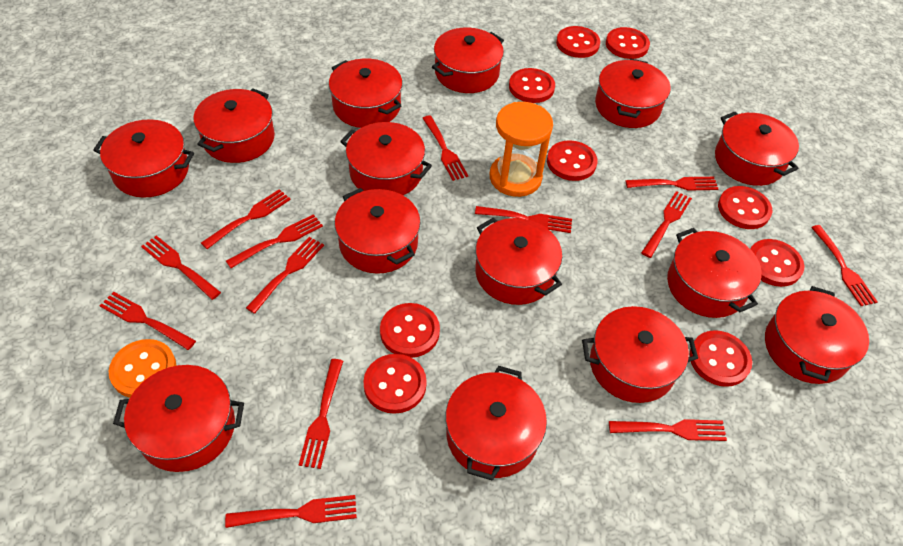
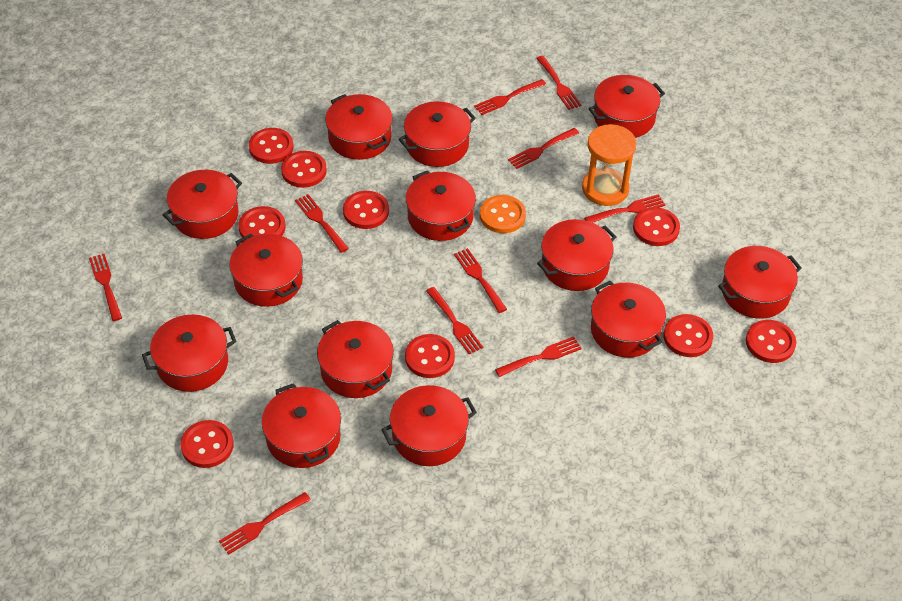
red fork: [100,292,196,350] [141,236,221,300] [201,189,291,249] [225,495,357,528] [226,214,323,268] [246,237,324,314] [299,359,343,469] [422,115,468,181] [475,206,572,233] [609,419,727,441] [625,177,719,191] [641,191,692,258] [811,225,878,306] = 13 -> [89,254,122,321] [219,492,311,555] [295,194,349,253] [426,287,483,354] [454,248,507,313] [474,79,546,115] [495,336,582,377] [508,128,579,169] [536,56,581,110] [584,194,665,223] = 10
red pot: [93,119,194,198] [113,365,244,472] [194,88,275,163] [329,59,403,128] [335,188,421,274] [340,122,432,195] [432,28,504,93] [445,366,547,480] [475,218,562,305] [582,306,698,403] [595,59,670,128] [667,228,762,318] [715,111,799,186] [765,286,869,384] = 14 -> [142,314,236,392] [163,170,242,239] [229,234,303,307] [262,383,341,468] [317,320,394,398] [325,94,393,160] [381,385,477,466] [399,101,476,167] [406,170,476,241] [537,219,617,291] [588,75,665,138] [591,281,666,358] [718,246,802,319] = 13

